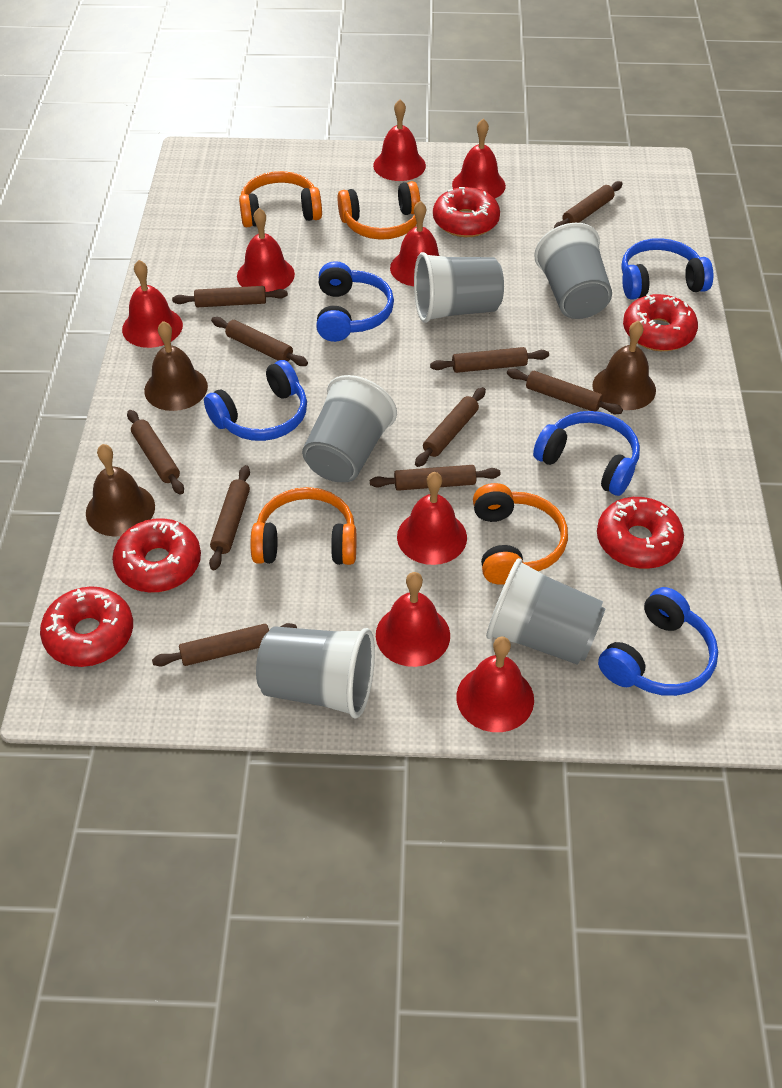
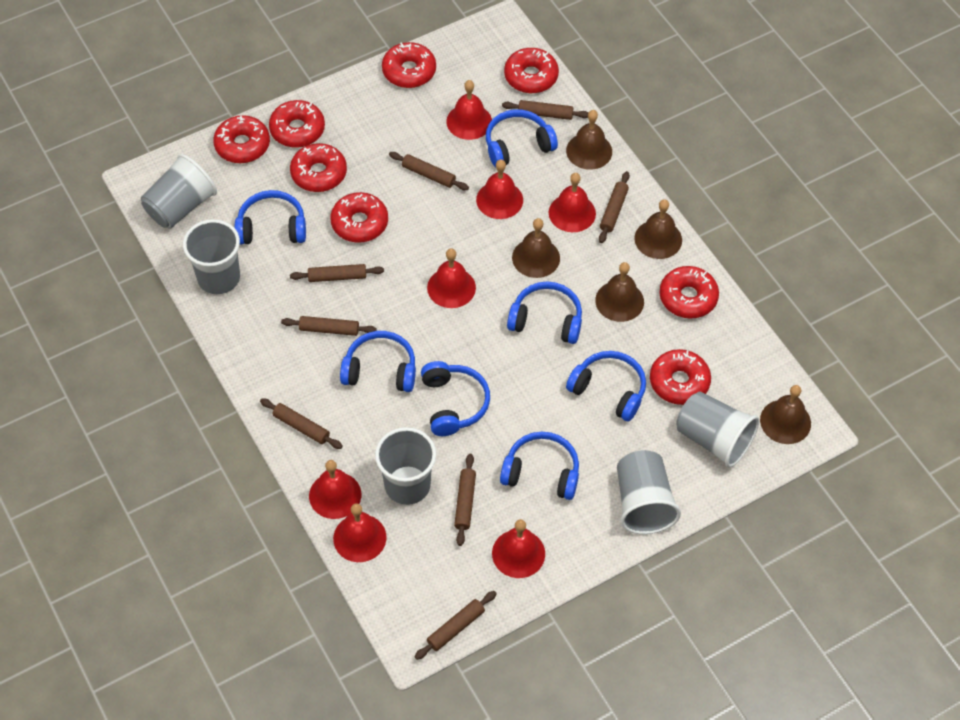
blue headphones: [204,360,307,441] [316,261,394,342] [533,411,640,496] [598,587,718,696] [621,238,713,300] = 5 -> [235,190,306,245] [340,331,416,392] [421,361,490,436] [486,109,558,167] [500,432,579,500] [507,282,582,344] [566,351,646,421] = 7
brown bell: [86,444,155,537] [144,321,208,411] [592,321,656,410] = 3 -> [512,218,560,278] [566,110,612,170] [595,262,644,322] [634,199,682,259] [760,385,811,444] = 5
brown rolling pin: [127,410,184,495] [152,623,297,666] [172,286,288,307] [209,465,250,570] [211,317,308,366] [370,465,501,491] [415,387,486,467] [430,347,549,373] [507,369,623,414] [554,181,623,228] = 10 -> [260,398,343,449] [281,316,377,336] [290,264,384,282] [389,152,469,190] [415,591,497,660] [454,454,476,546] [502,100,588,120] [599,171,630,243] = 8
orange headphones: [239,171,322,227] [250,487,356,565] [337,181,420,240] [473,483,568,585] = 4 -> none = 0
red bell: [122,260,183,348] [237,208,295,292] [373,99,426,181] [376,572,450,667] [390,201,440,286] [397,472,467,565] [452,119,506,198] [456,637,534,732] = 8 -> [309,460,361,519] [333,503,386,562] [427,249,476,308] [446,80,492,140] [476,159,523,219] [492,519,545,578] [549,173,596,232] = 7
red donut: [40,586,133,667] [112,518,201,593] [433,187,500,237] [597,497,684,569] [623,294,698,351] = 5 -> [213,115,270,163] [269,100,325,148] [290,143,347,192] [330,192,388,243] [382,42,436,88] [504,48,559,93] [650,349,711,405] [659,266,719,319] = 8

